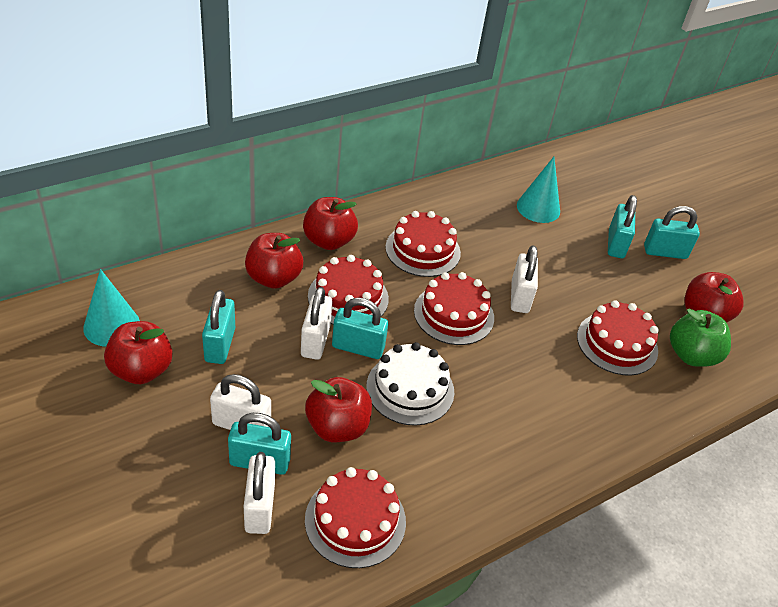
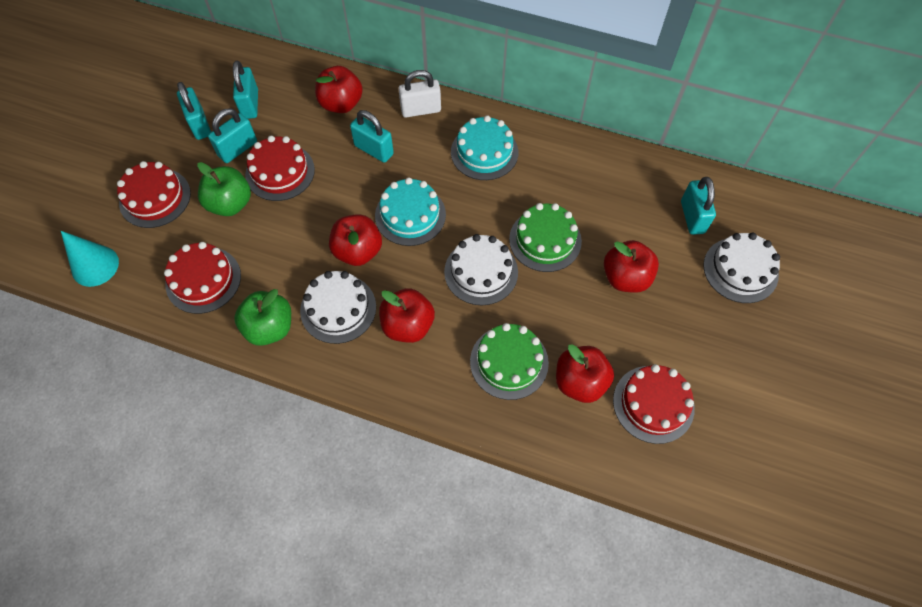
green apple: [670,309,731,367] = 1 -> [197,162,251,216] [234,289,291,346] = 2
green cake: none = 0 -> [470,323,549,400] [509,203,582,272] = 2
red cake: [305,467,406,568] [308,255,389,325] [386,211,461,277] [414,272,494,345] [577,300,659,376] = 5 -> [117,161,191,228] [164,242,241,314] [245,136,315,201] [613,364,695,444] = 4
turquoise cake: none = 0 -> [375,177,446,246] [451,115,518,180] = 2
turquoise cone: [83,269,140,347] [517,157,560,223] = 2 -> [61,231,119,287] = 1
white cake: [366,342,454,426] = 1 -> [300,271,376,344] [444,234,518,305] [703,232,780,303] = 3
white padlock: [210,374,271,430] [244,452,275,534] [301,287,332,360] [511,245,538,313] = 4 -> [399,70,441,118] = 1

